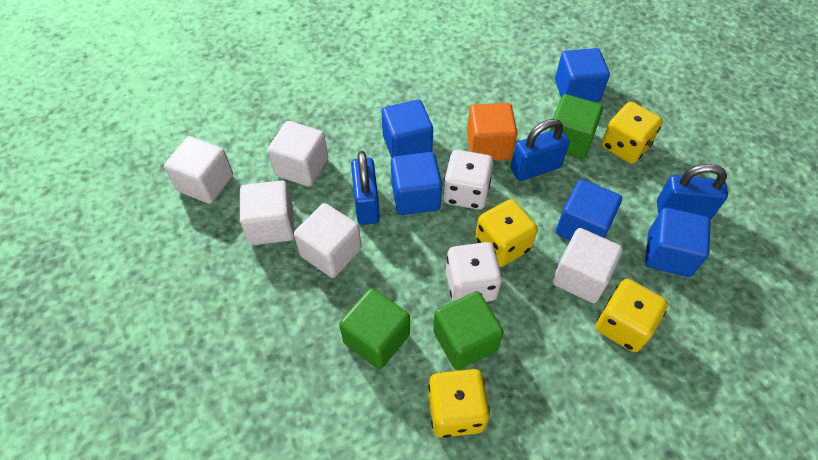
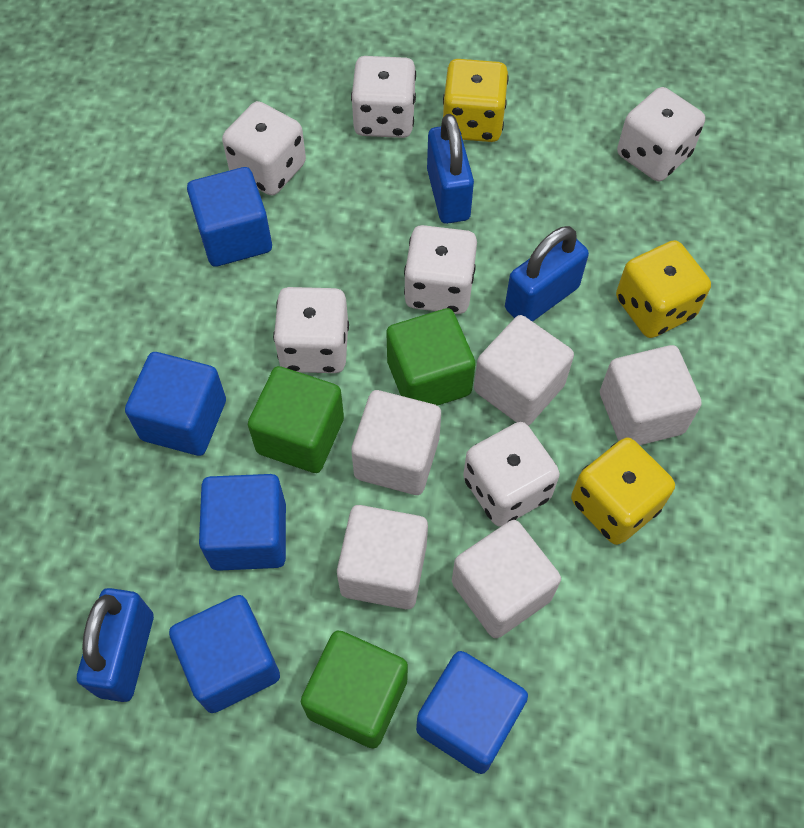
orange cube: [467,103,517,160] = 1 -> none = 0
white dice: [443,150,493,210] [446,242,502,302] = 2 -> [222,101,306,196] [273,287,349,373] [351,56,416,138] [404,225,477,314] [463,422,560,526] [617,87,705,181] = 6
yellow dice: [428,369,490,438] [475,199,538,267] [596,279,668,352] [601,102,663,164] = 4 -> [443,59,509,142] [571,438,675,545] [616,240,711,338] = 3

